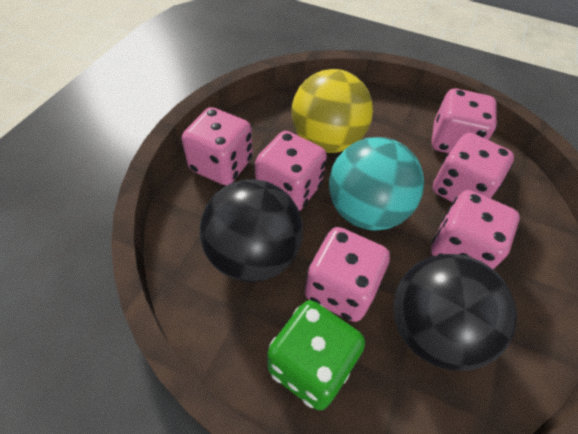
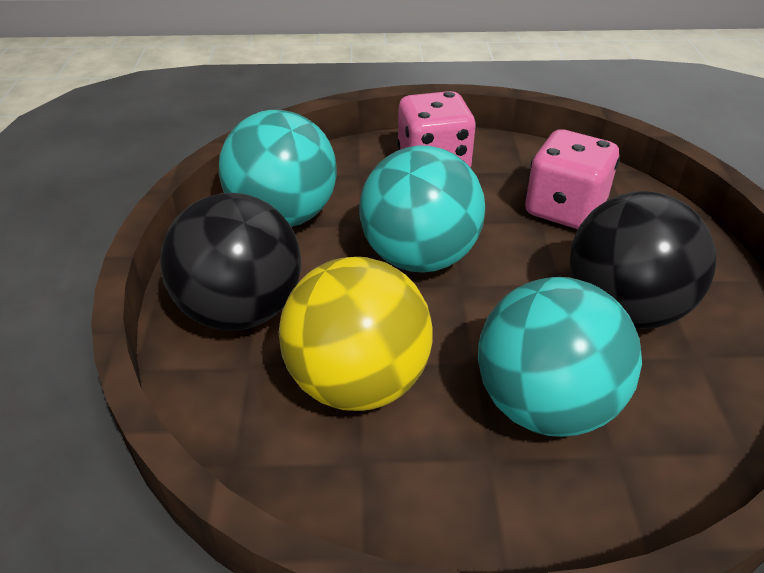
green dice: [268,300,365,410] = 1 -> none = 0
pink dice: [182,107,253,185] [255,131,327,211] [305,227,390,322] [431,89,497,153] [431,190,520,269] [432,133,514,202] = 6 -> [397,91,476,167] [525,130,620,229] = 2
turquoise ball: [329,137,424,231] = 1 -> [219,110,337,227] [359,145,485,273] [478,277,642,437] = 3

